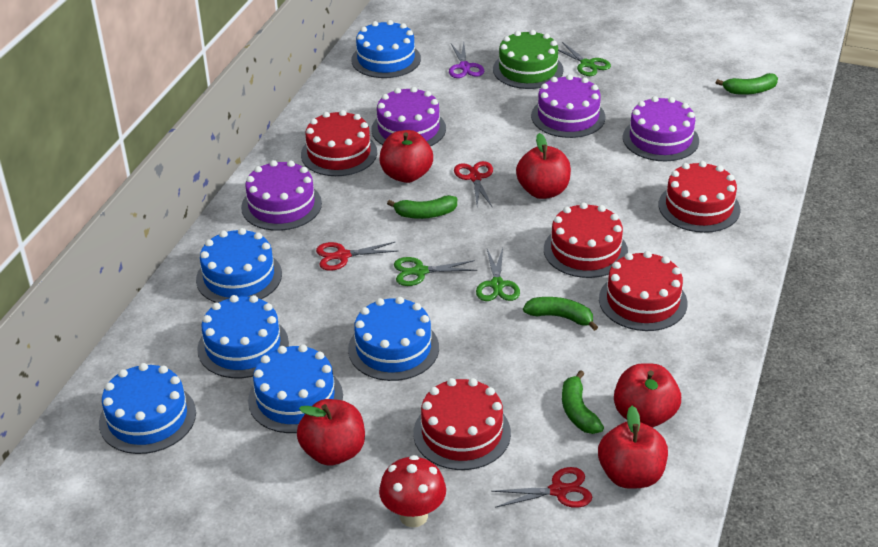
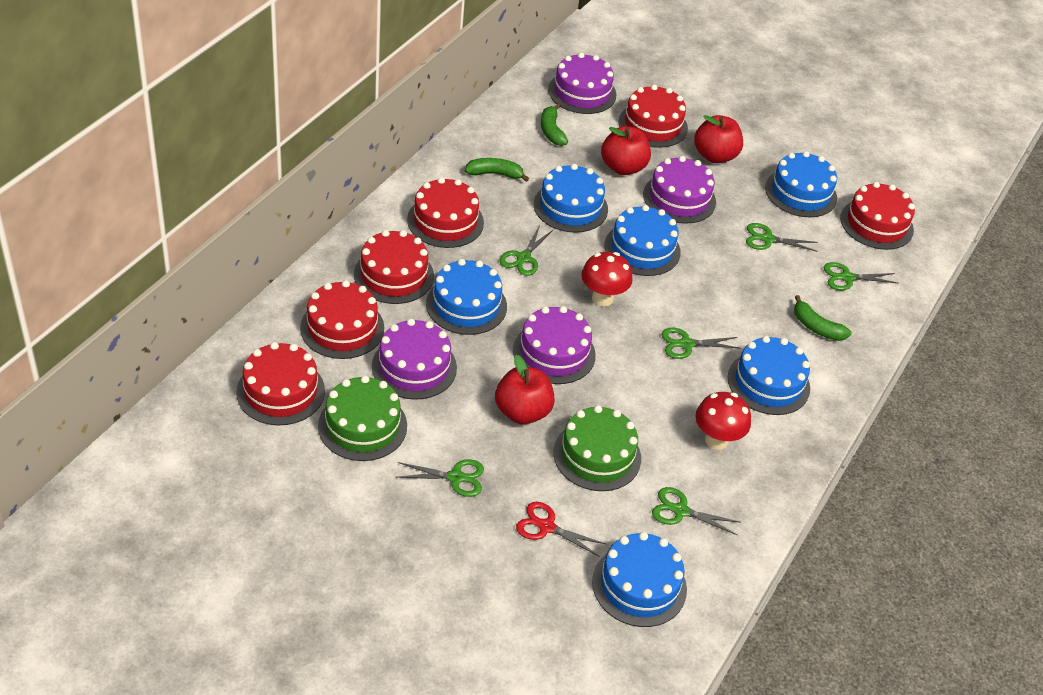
green banana: [387,195,457,219] [523,297,598,331] [562,370,604,434] [716,73,778,95] = 4 -> [465,158,529,182] [541,103,568,146] [794,295,851,341] = 3
green cake: [493,30,563,89] = 1 -> [318,375,407,461] [553,405,641,491] = 2
green scissors: [394,257,477,286] [476,248,520,301] [558,42,611,76] = 3 -> [396,459,484,497] [499,226,553,276] [652,487,740,535] [661,328,739,359] [746,223,818,252] [823,262,899,290] = 6
purple scissors: [449,43,484,78] = 1 -> none = 0
red apple: [297,399,365,466] [379,130,433,183] [516,133,571,199] [598,406,668,489] [614,363,681,427] = 5 -> [495,355,555,424] [601,126,651,175] [694,115,743,163] = 3
red cake: [301,110,377,176] [413,378,511,470] [544,202,628,278] [599,251,687,331] [659,161,741,233] = 5 -> [236,342,325,425] [300,280,384,359] [354,230,434,304] [407,177,484,248] [619,85,688,148] [840,182,915,250] = 6
red mushroom: [379,455,446,527] = 1 -> [581,252,633,306] [695,392,751,450] = 2
red scissors: [316,241,398,271] [454,161,493,208] [491,467,592,508] = 3 -> [516,502,606,557] = 1

